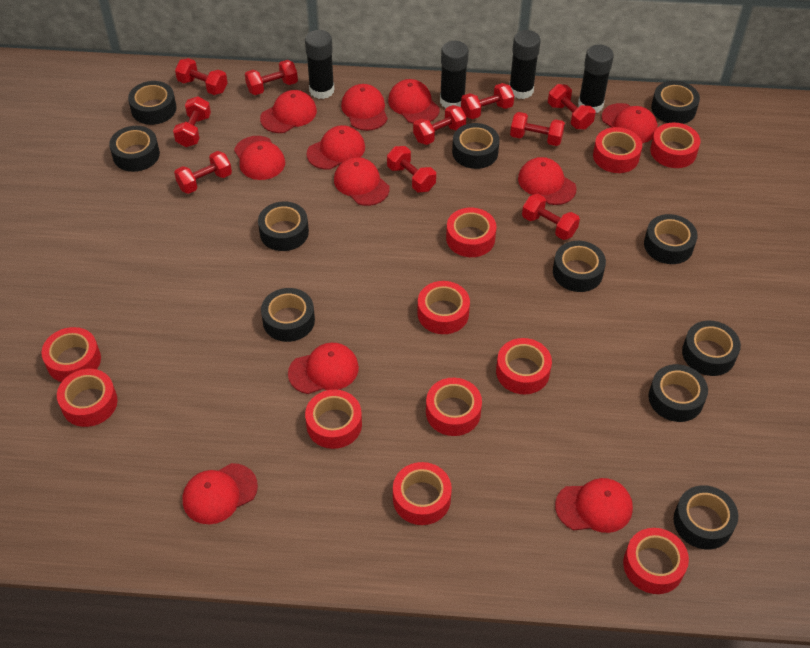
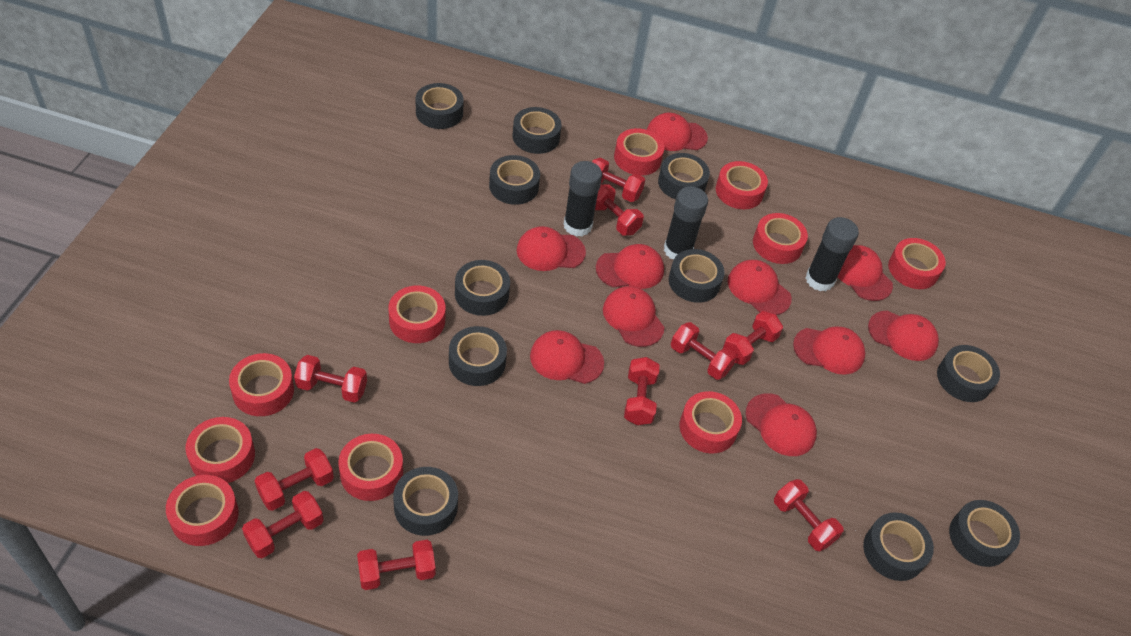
black glue stick: [305,30,334,99] [440,41,469,109] [509,30,541,99] [578,44,614,113] = 4 -> [564,161,602,237] [664,186,708,260] [805,217,859,291] = 3
red cap: [182,463,258,524] [234,136,285,180] [260,90,317,133] [288,343,359,394] [307,125,365,170] [334,157,390,206] [341,84,388,131] [388,79,440,124] [518,157,576,205] [555,478,633,533] [602,103,658,143] = 11 -> [517,226,586,271] [530,330,604,384] [596,244,664,289] [603,286,665,347] [647,113,708,151] [728,260,792,315] [745,393,817,456] [793,326,865,375] [837,245,893,301] [868,311,939,361] = 10
red tape: [41,327,101,382] [57,369,118,427] [305,390,362,449] [393,462,452,525] [417,281,470,334] [426,378,482,436] [446,208,496,257] [496,338,552,394] [593,127,642,173] [623,528,689,594] [650,122,700,168] = 11 -> [166,475,239,546] [185,417,255,483] [229,353,294,416] [338,434,403,501] [388,286,446,343] [614,128,664,176] [679,391,742,453] [716,161,768,209] [753,213,808,264] [888,238,946,289] = 10

